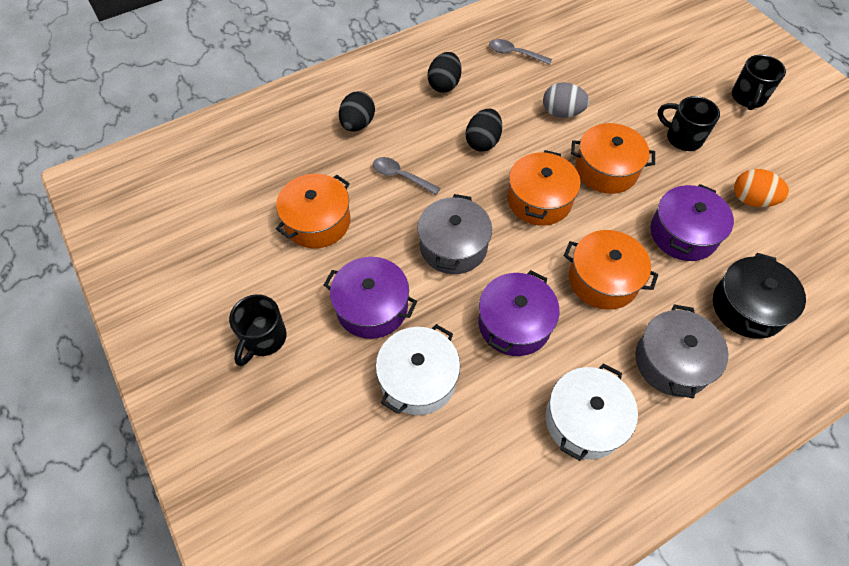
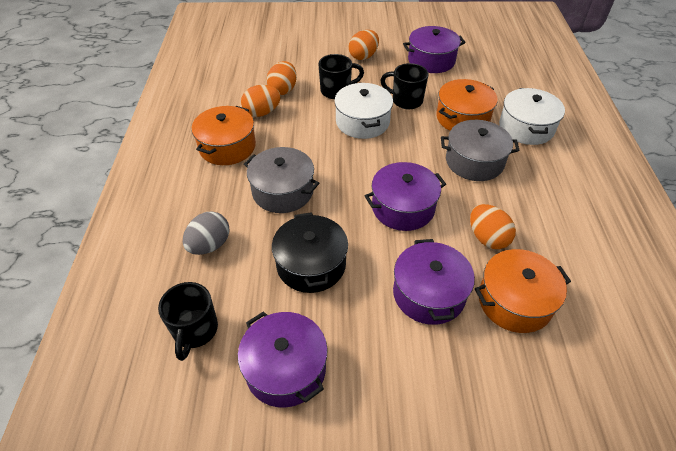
black egg: [339,91,375,132] [428,52,462,93] [466,109,502,151] = 3 -> none = 0
grey spoon: [373,157,440,195] [489,39,552,65] = 2 -> none = 0
orange egg: [734,169,789,207] = 1 -> [241,85,281,117] [266,61,297,95] [349,30,379,60] [470,204,516,249] = 4
orange pot: [276,174,351,248] [507,150,581,226] [564,230,658,310] [571,123,655,194] = 4 -> [192,106,256,165] [436,79,498,131] [475,249,571,333] = 3
purple pot: [324,257,417,339] [478,270,560,356] [651,184,734,261] = 3 -> [238,312,328,408] [365,162,446,231] [393,239,475,325] [403,26,466,73] = 4

